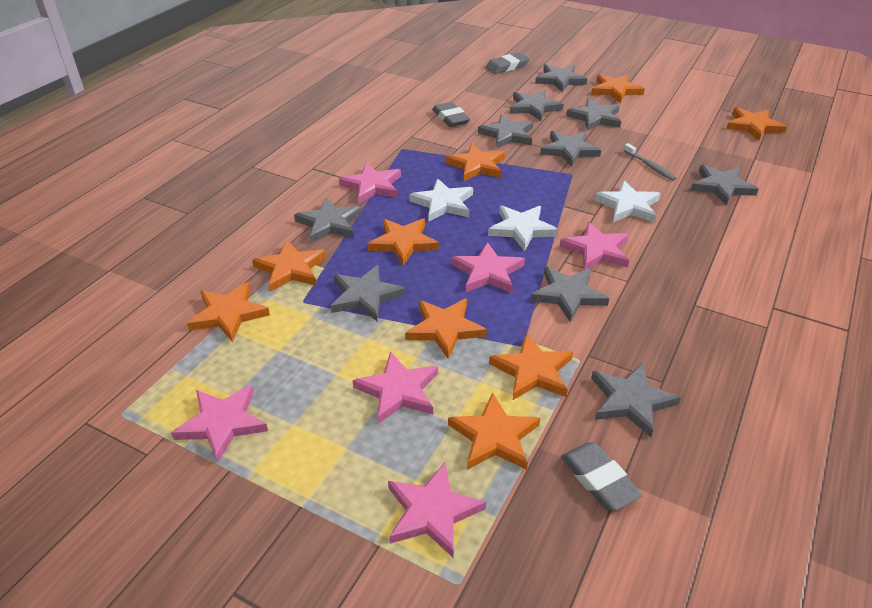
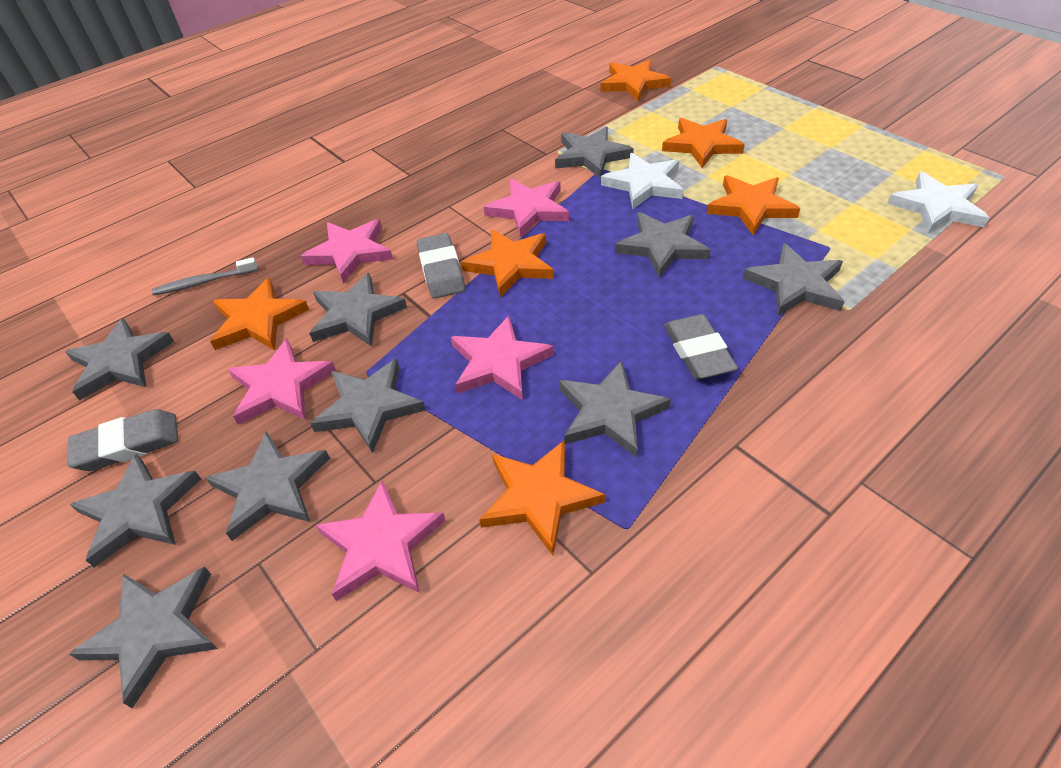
orange star: [187,282,270,342] [252,240,326,292] [368,218,439,266] [405,298,487,359] [446,143,505,181] [448,393,541,470] [489,333,573,401] [591,74,645,103] [726,107,787,141] = 9 -> [210,278,309,350] [461,230,554,297] [479,440,605,555] [600,60,671,101] [662,118,745,168] [707,175,800,235] = 6
pink star: [171,385,268,462] [339,163,401,203] [353,351,438,424] [388,463,486,557] [452,242,525,293] [559,222,629,270] = 6 -> [228,339,336,425] [301,219,393,284] [316,480,446,602] [451,315,554,400] [484,179,569,237] = 5
white star: [409,179,473,221] [488,206,558,251] [594,180,661,222] = 3 -> [601,153,684,209] [887,172,989,233] = 2

